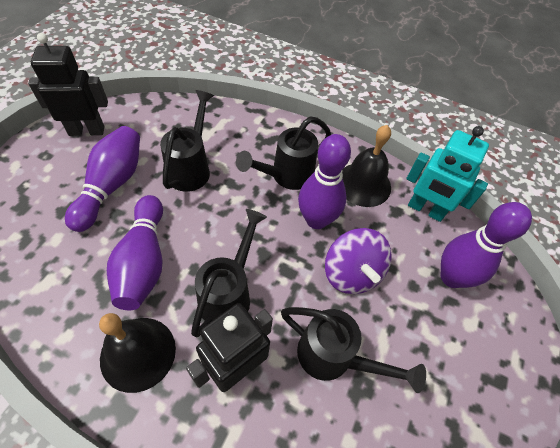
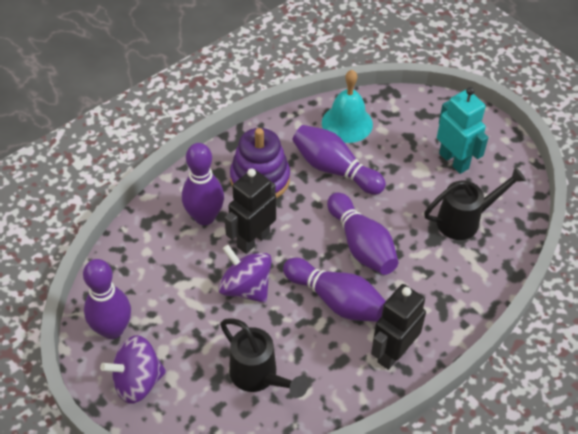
black bell: [99,313,176,393] [342,125,391,207] = 2 -> none = 0
black watering can: [160,90,214,192] [191,209,267,337] [236,116,331,190] [281,307,426,393] = 4 -> [220,318,308,398] [424,167,526,240] = 2
purple bowling pin: [65,126,140,232] [107,195,163,310] [298,134,351,229] [441,202,532,288] = 4 -> [83,259,131,339] [182,143,224,225] [283,257,386,322] [292,125,386,195] [327,193,398,275] = 5
purple spinning top: [325,228,392,294] = 1 -> [100,335,166,404] [219,245,272,303] = 2
purple stacking toy: none = 0 -> [230,128,290,198] = 1
turquoise bell: none = 0 -> [322,70,373,143] = 1

